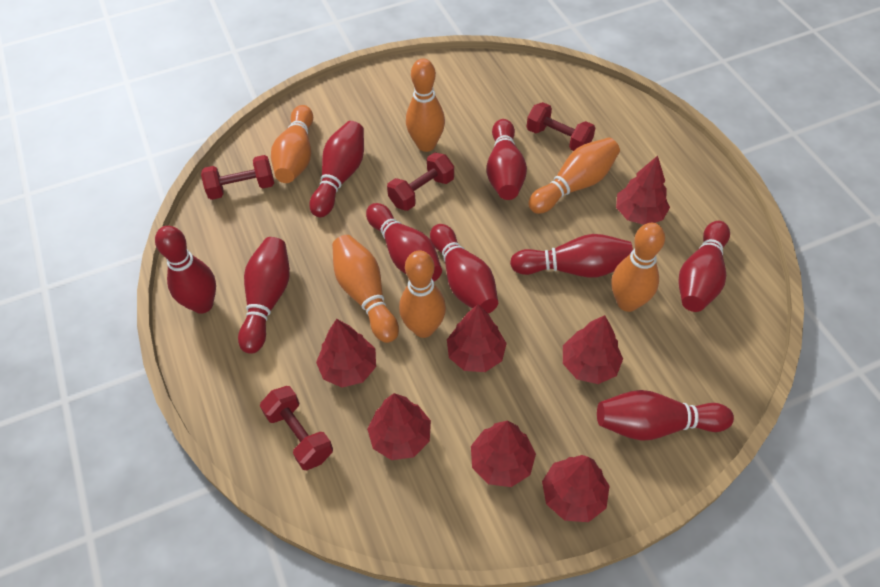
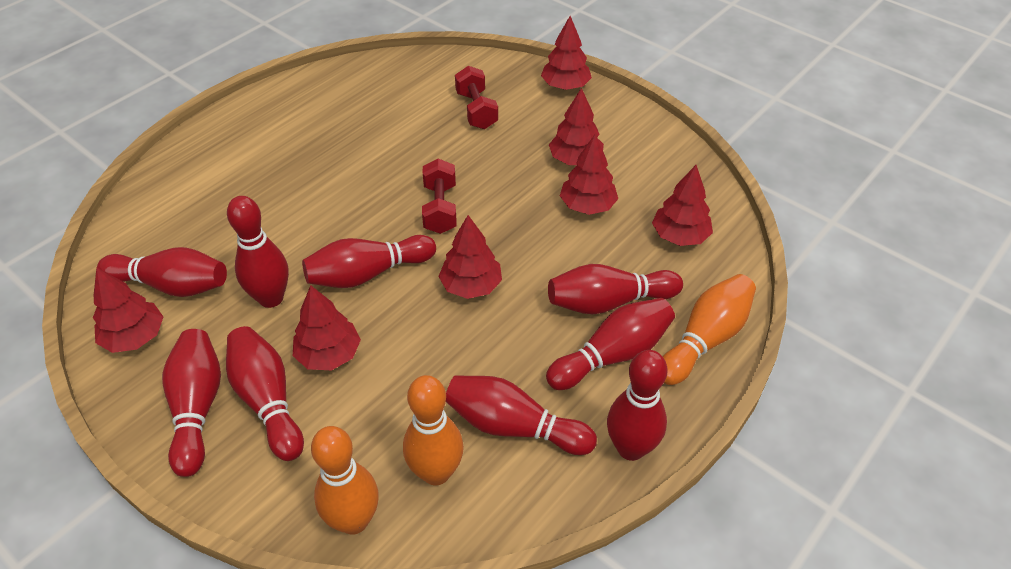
orange bowling pin: [271,105,313,183] [332,235,399,343] [399,250,446,338] [406,59,445,152] [528,138,620,214] [612,223,665,312] = 6 -> [311,426,379,535] [403,375,464,486] [663,274,756,385] = 3
red dumbbell: [201,155,274,200] [260,386,333,470] [387,152,454,211] [527,102,595,151] = 4 -> [422,159,457,234] [455,66,498,129] = 2

